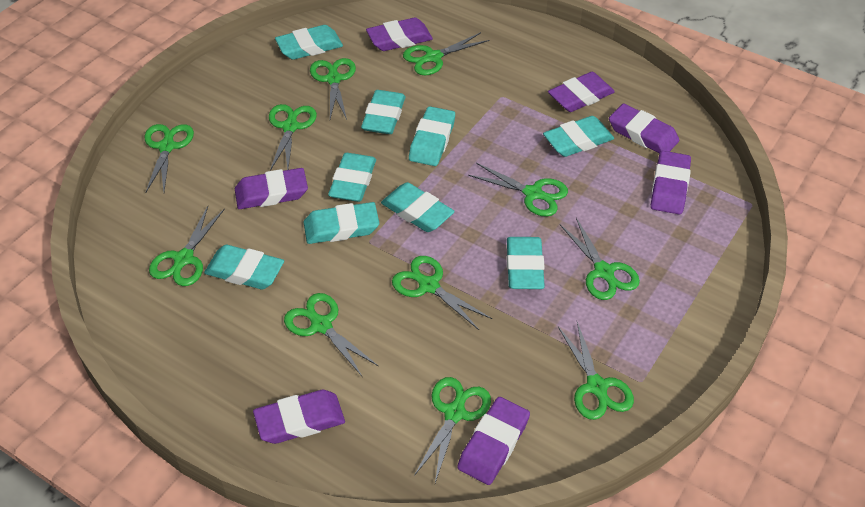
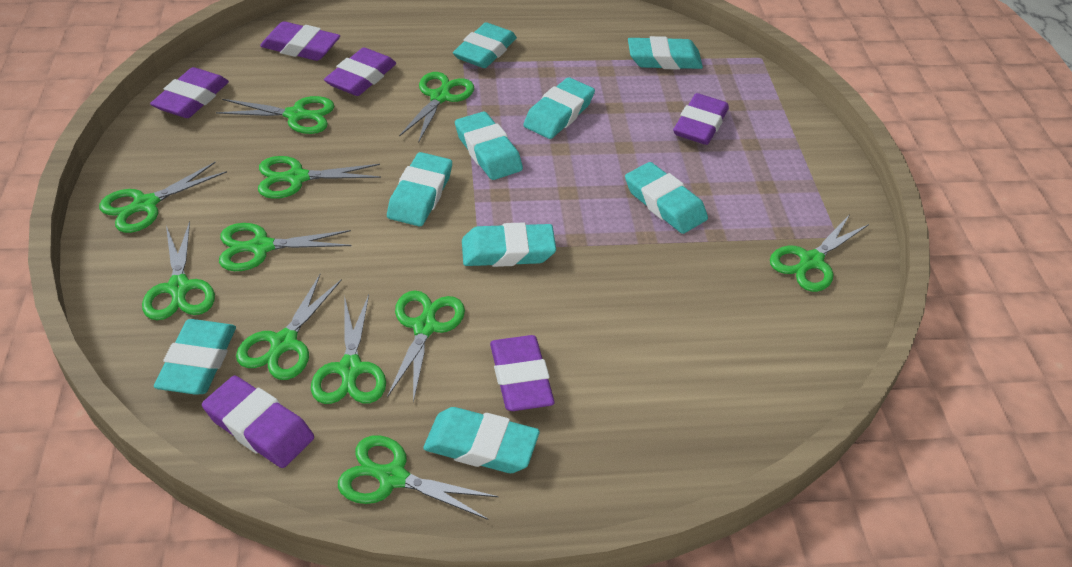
purple eraser: [235,168,308,209] [253,390,345,444] [366,17,433,51] [457,397,530,485] [548,72,615,112] [609,103,679,154] [651,151,691,214] = 7 -> [150,67,229,118] [202,376,314,468] [260,21,340,61] [324,47,396,96] [490,335,555,411] [673,93,729,145] = 6

